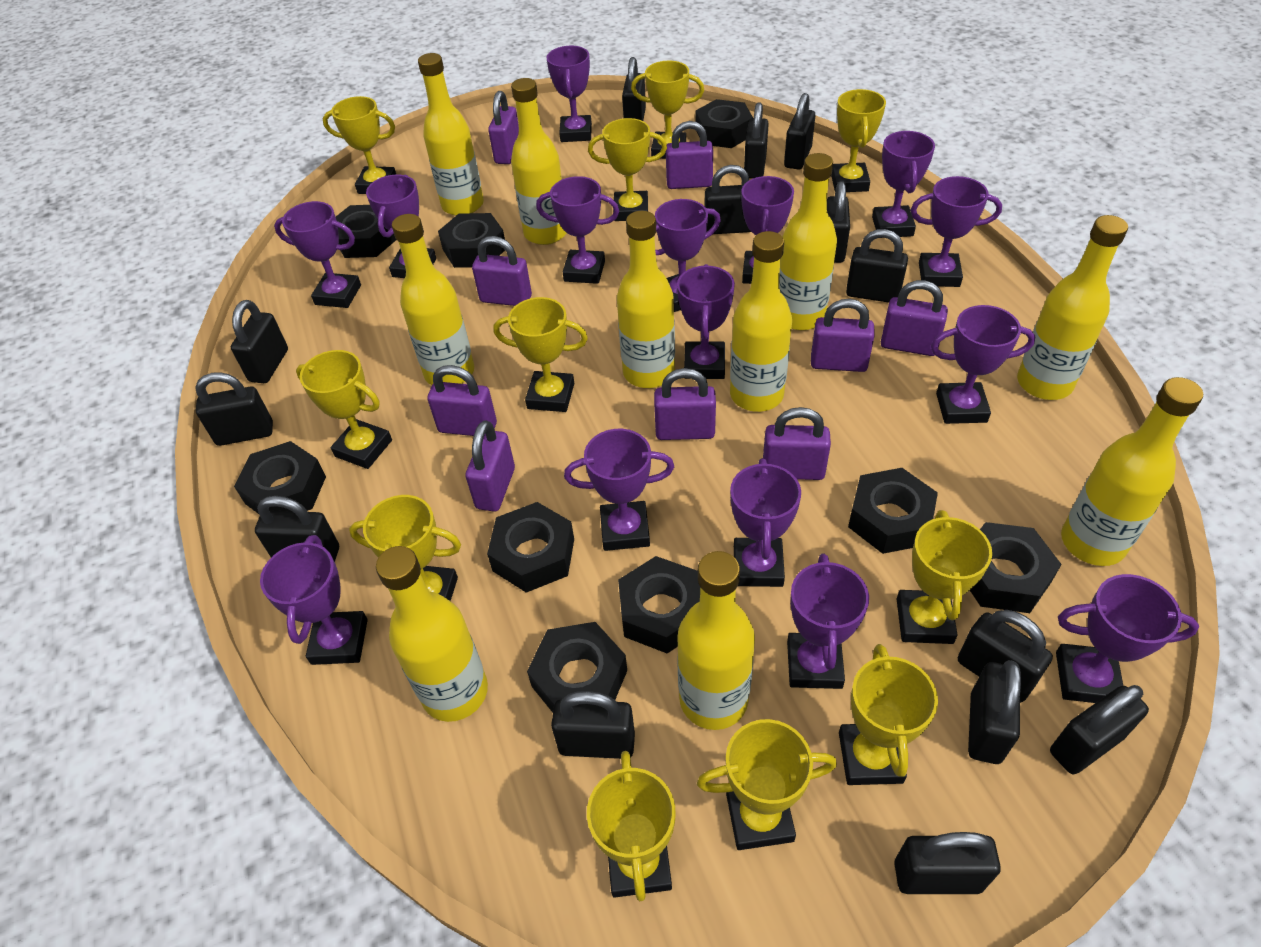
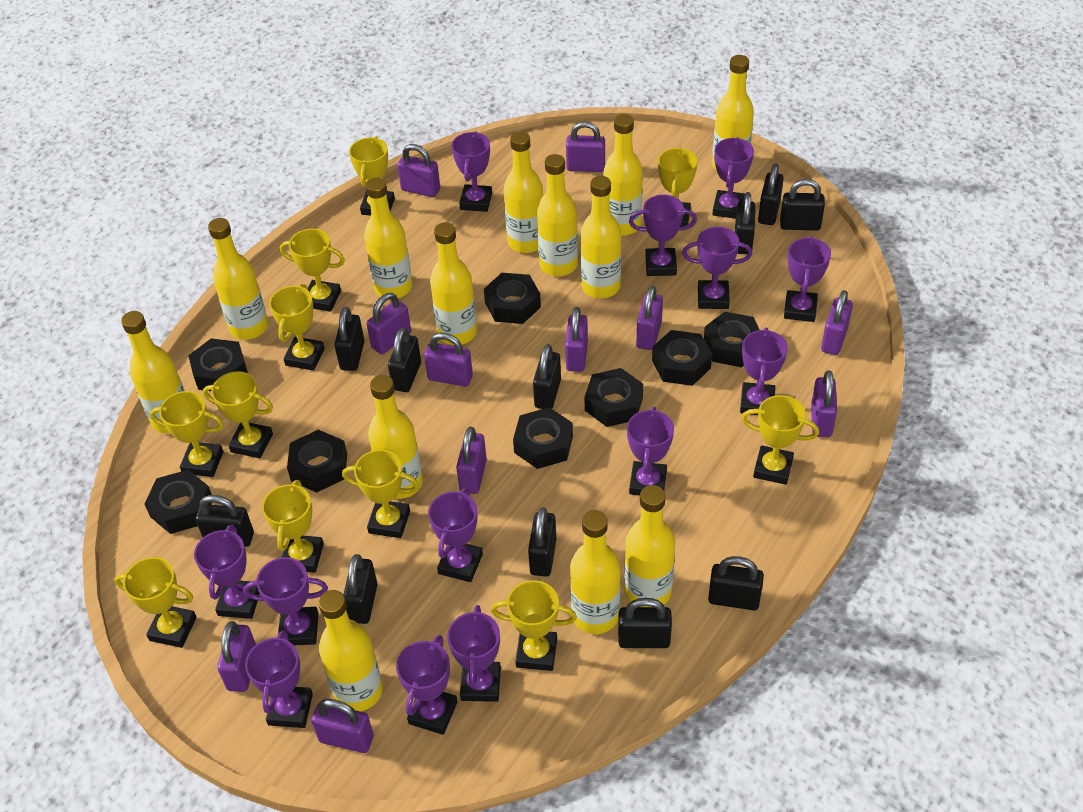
black nut: [234,441,326,514] [336,205,396,258] [438,213,505,268] [487,502,574,593] [527,622,627,712] [618,556,700,654] [696,99,753,148] [848,468,938,554] [970,522,1062,613] = 9 -> [144,470,212,534] [188,339,248,391] [287,430,347,493] [484,273,541,324] [513,407,573,469] [585,368,643,427] [652,330,712,386] [704,312,759,368] = 8
black padlock: [195,372,273,446] [231,300,288,383] [255,496,339,562] [551,691,635,759] [622,57,646,121] [705,165,751,234] [744,102,769,179] [784,93,815,170] [827,181,850,263] [846,229,908,303] [894,832,1001,894] [958,610,1053,703] [968,660,1021,764] [1050,685,1149,774] = 14 -> [196,495,254,547] [334,307,364,371] [343,554,377,624] [388,327,421,392] [528,507,556,577] [533,344,561,409] [618,598,672,648] [708,556,764,610] [735,192,755,254] [758,164,784,225] [780,179,825,230] = 11
purple padlock: [428,365,497,436] [465,420,515,512] [472,236,532,306] [488,91,519,164] [654,368,716,440] [666,121,713,189] [763,407,831,480] [811,299,875,372] [881,280,948,356] = 9 -> [217,621,256,692] [311,699,374,753] [366,293,411,354] [397,144,440,197] [424,333,473,387] [456,427,487,494] [565,307,588,372] [566,121,605,172] [636,286,663,350] [811,370,837,437] [821,290,853,355] = 11
purple trophy: [260,535,368,665] [274,201,361,308] [366,175,436,278] [536,176,619,284] [546,46,592,142] [564,429,674,551] [655,199,721,312] [677,264,735,379] [730,459,801,587] [741,176,794,284] [787,554,869,689] [872,131,935,237] [911,176,1002,287] [931,305,1035,424] [1056,574,1199,703] = 15 -> [194,525,260,619] [243,557,328,645] [245,630,313,728] [396,635,458,735] [428,488,483,582] [447,605,501,702] [451,131,492,212] [627,407,674,496] [629,194,697,276] [682,227,752,309] [712,137,754,219] [740,327,788,415] [784,236,831,322] = 13
yellow bottle: [376,546,488,722] [392,214,474,385] [418,53,484,216] [511,78,566,245] [617,211,675,388] [677,551,755,730] [730,231,792,412] [779,153,837,330] [1017,215,1128,400] [1061,377,1203,566] = 10 -> [121,311,185,433] [208,218,268,340] [318,590,383,711] [364,177,412,298] [368,375,423,499] [430,222,477,345] [504,132,543,253] [537,154,578,276] [570,510,620,634] [581,176,621,298] [604,114,643,236] [624,485,675,607] [712,55,754,171] = 13

